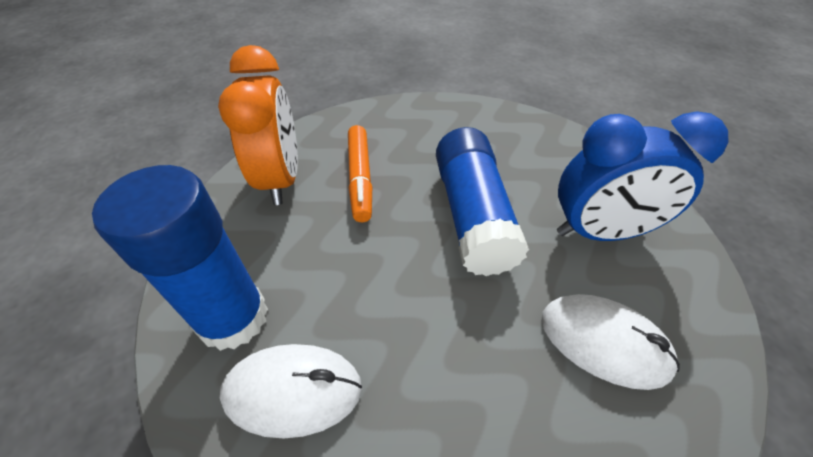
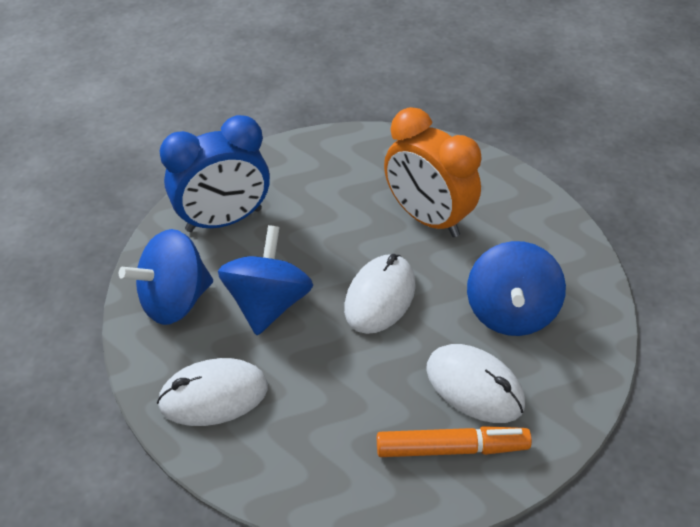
blue glue stick: [92,165,268,351] [436,127,529,276] = 2 -> none = 0
blue spinning top: none = 0 -> [119,229,213,325] [218,225,313,335] [467,241,566,336] = 3
white mouse: [220,344,362,438] [541,294,680,390] = 2 -> [157,358,268,426] [344,254,416,334] [426,344,525,423] = 3

